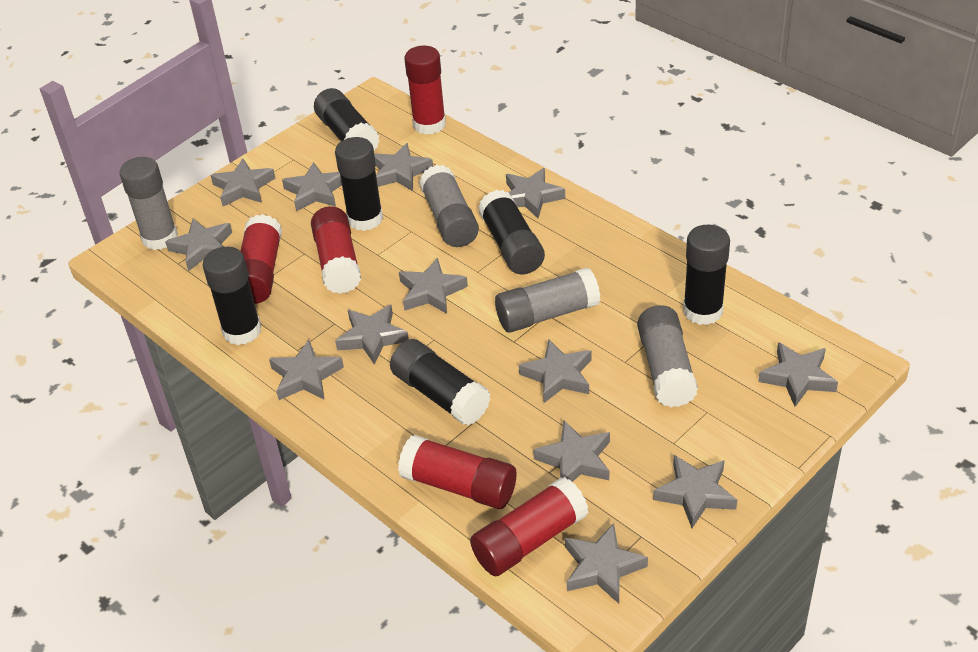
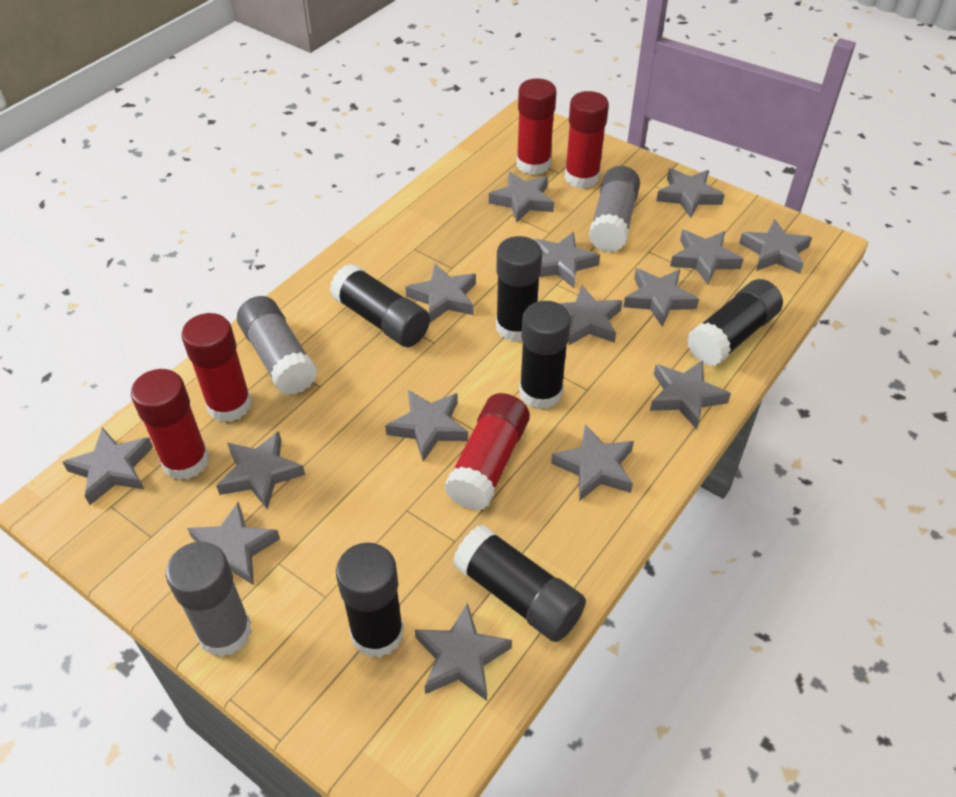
grey glue stick: [119,157,178,250] [419,165,479,247] [495,267,601,333] [637,305,698,407] = 4 -> [166,542,252,657] [237,296,317,395] [589,166,640,252] = 3
grey star: [165,219,232,271] [211,158,275,206] [269,340,344,400] [282,162,342,211] [335,305,409,365] [374,143,433,191] [399,258,468,314] [506,168,565,218] [519,339,591,403] [533,421,610,482] [565,524,648,604] [653,455,737,528] [758,342,838,407] = 13 -> [62,427,153,505] [187,502,280,585] [216,431,305,509] [385,390,468,462] [405,264,476,323] [415,603,512,701] [489,172,554,223] [533,232,600,288] [551,424,634,501] [559,285,622,346] [623,268,699,327] [650,360,731,429] [656,168,725,218] [670,230,743,285] [739,219,812,274] = 15

